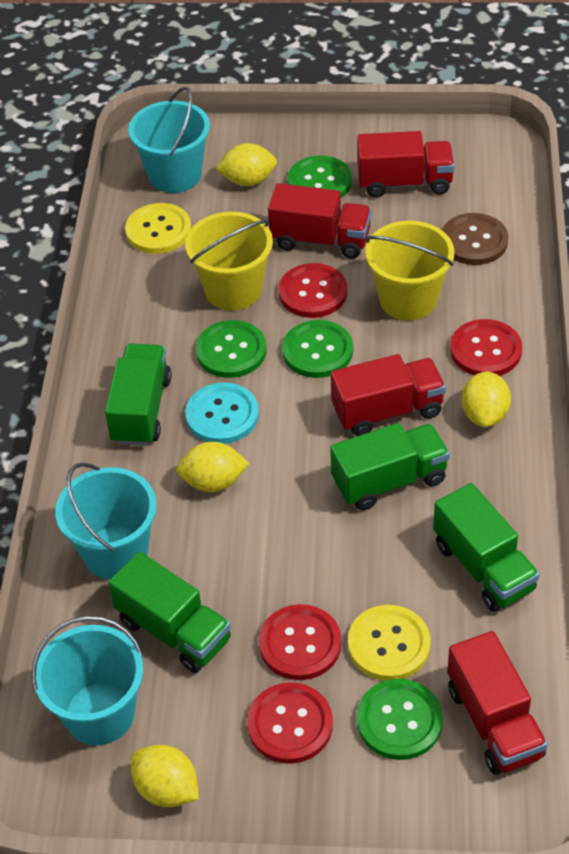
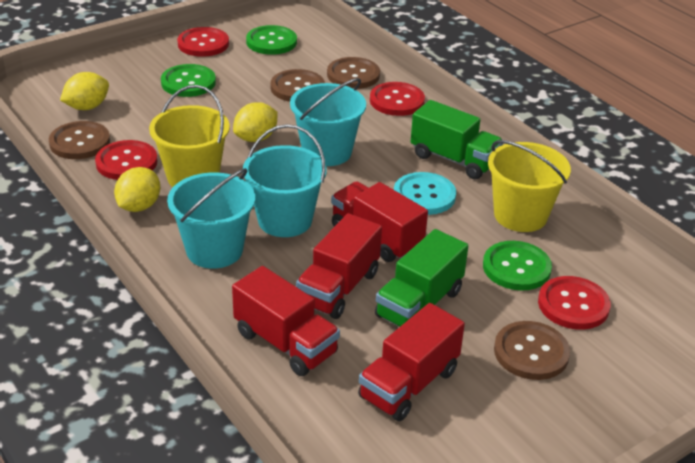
brown button: [442,213,508,265] = 1 -> [49,121,110,159] [270,69,325,102] [327,57,380,89] [494,321,570,380] = 4
green button: [195,320,267,378] [282,320,353,378] [287,155,352,198] [357,679,443,760] = 4 -> [161,64,216,97] [246,25,297,55] [483,241,552,291] = 3
green truck: [105,344,171,446] [108,552,231,673] [330,423,450,510] [433,483,539,612] = 4 -> [375,229,468,327] [411,100,503,179] = 2
yellow button: [125,203,191,254] [348,605,431,681] = 2 -> none = 0
yellow lemon: [130,745,199,807] [176,442,249,492] [216,143,277,186] [462,371,511,427] = 4 -> [60,72,109,110] [114,167,160,212] [233,102,278,142] = 3

